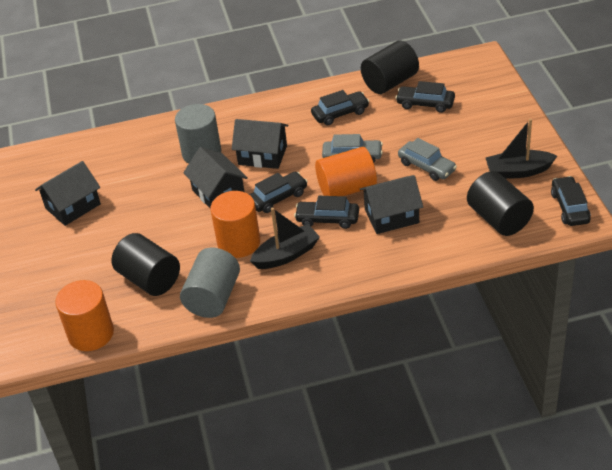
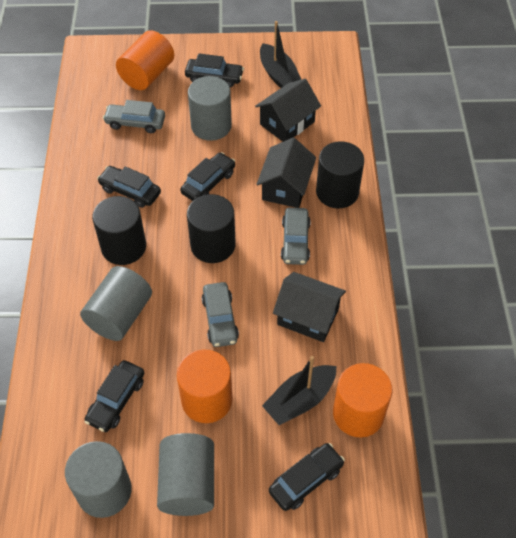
black house: [35,161,101,226] [183,147,248,209] [232,119,288,169] [360,175,423,234] = 4 -> [255,79,321,142] [257,138,316,208] [273,272,346,342] = 3
grey car: [322,134,383,163] [398,138,457,181] = 2 -> [103,100,165,133] [201,282,239,347] [281,208,311,265] = 3
grey cylinder: [175,104,221,163] [180,248,240,318] = 2 -> [65,441,132,518] [80,266,152,341] [157,433,214,516] [188,76,232,141] = 4

